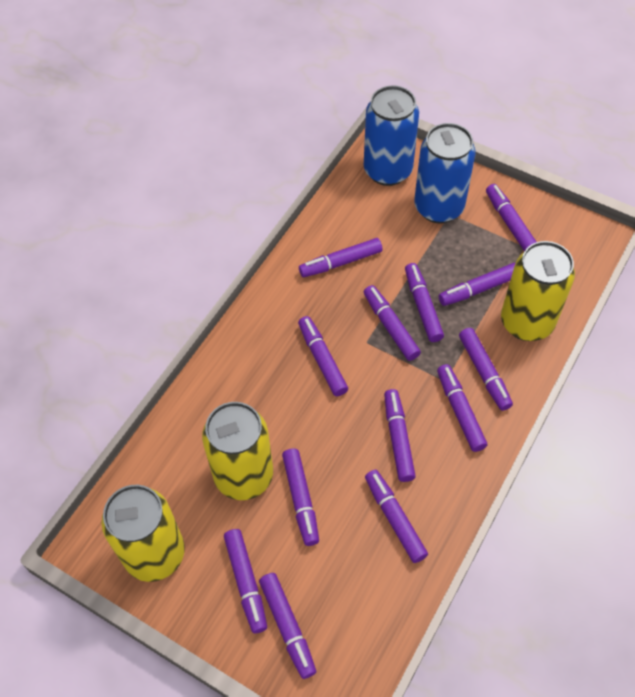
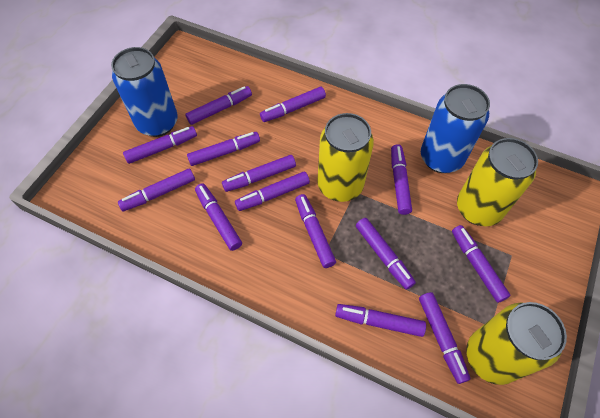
purple marker: [224,529,267,633] [259,573,316,679] [282,448,319,546] [298,316,348,396] [299,238,382,277] [364,285,421,361] [365,470,428,563] [384,389,416,482] [405,263,444,342] [437,364,487,452] [439,263,515,306] [459,328,513,411] [486,184,536,251] = 13 -> [118,168,195,211] [123,126,197,164] [185,86,252,125] [187,132,260,166] [195,183,242,251] [222,155,296,192] [235,172,310,211] [260,87,326,122] [295,194,336,268] [335,304,426,337] [356,218,416,290] [391,144,412,215] [419,292,470,384] [452,225,511,303] = 14

